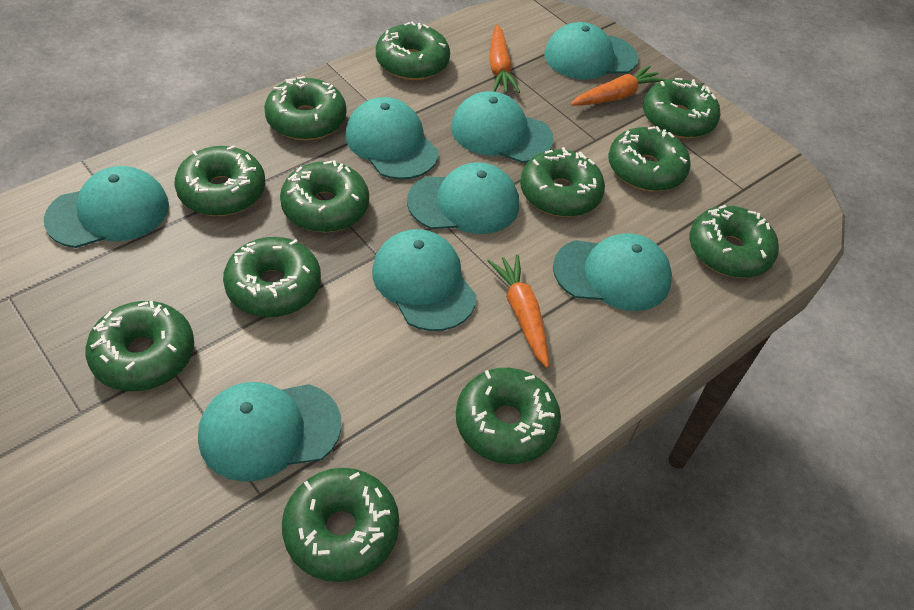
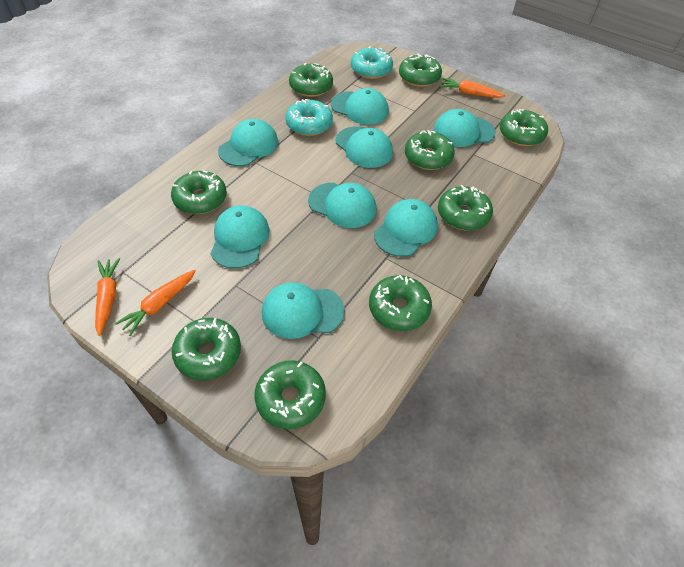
green donut: [85,301,194,391] [175,145,265,216] [223,237,321,317] [264,76,346,140] [280,160,369,232] [282,468,399,582] [376,21,450,80] [456,368,561,464] [520,147,605,217] [608,126,691,191] [643,78,721,138] [690,205,779,278] = 12 -> [171,170,227,214] [172,318,241,380] [254,360,326,429] [289,63,333,97] [369,275,432,331] [399,53,442,87] [405,130,455,170] [438,185,493,231] [500,109,548,146] = 9
turquoise donut: none = 0 -> [285,99,333,136] [351,46,393,79] = 2

